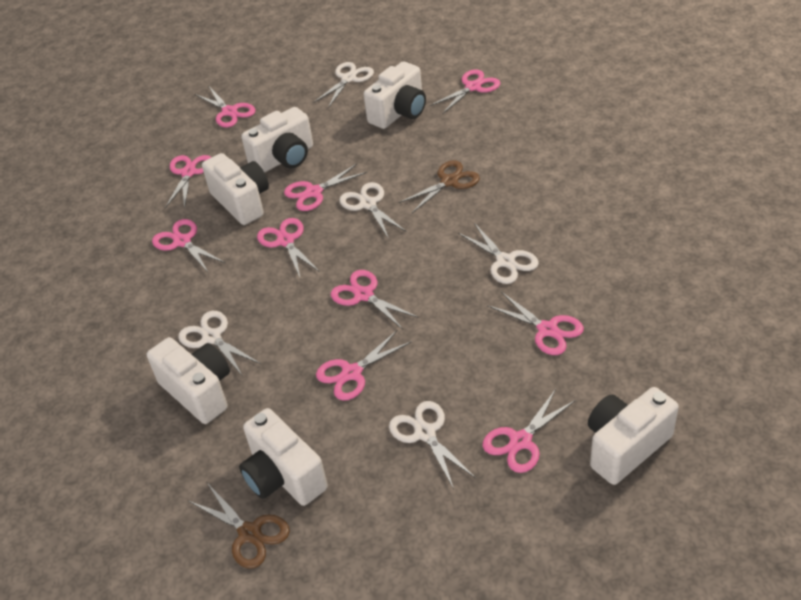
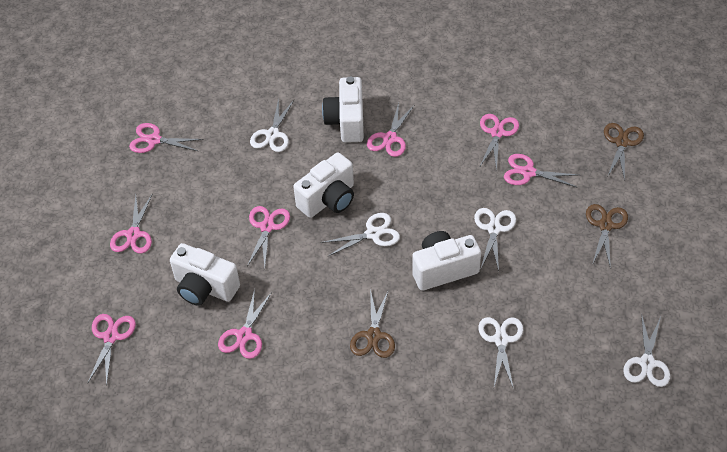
brown scissors: [189,484,290,568] [399,160,480,213] = 2 -> [350,289,395,358] [586,204,628,269] [604,123,644,181] = 3
pink scissors: [152,219,225,272] [165,155,211,209] [195,87,256,128] [257,218,320,277] [284,164,367,211] [316,330,412,401] [331,270,419,330] [430,69,500,114] [483,389,576,473] [487,292,584,355] = 10 -> [87,314,136,386] [110,193,153,254] [129,123,203,153] [218,289,272,359] [247,206,290,267] [367,103,414,157] [480,114,519,171] [504,154,579,188] = 8
white camera: [147,337,230,424] [202,153,269,225] [239,408,328,506] [241,107,313,173] [363,61,426,129] [588,387,679,485] = 6 -> [170,243,240,306] [293,152,354,218] [322,77,364,143] [412,231,481,291] = 4

